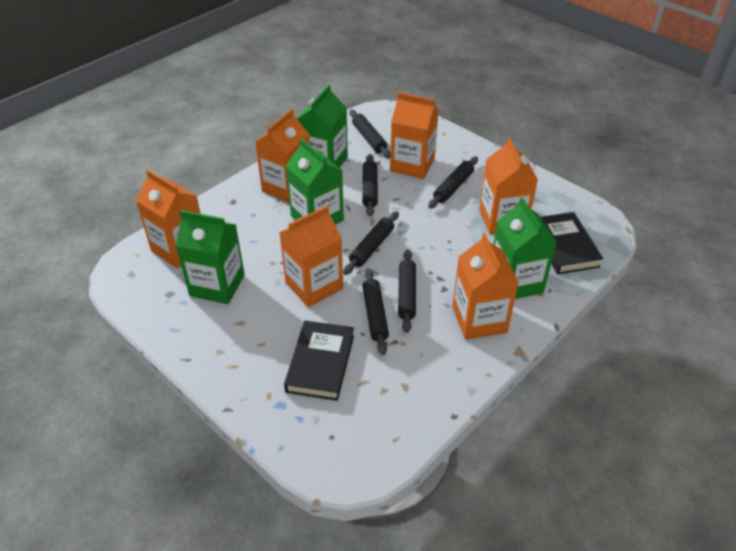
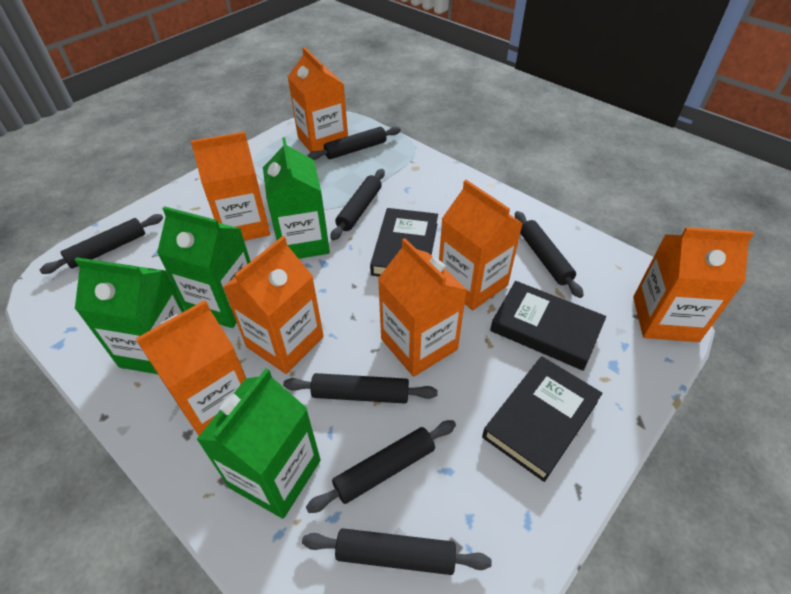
black book: [284,320,354,401] [541,212,603,274] = 2 -> [370,208,438,276] [482,356,603,482] [490,281,606,371] = 3
black rolling pin: [343,211,399,275] [349,109,390,158] [362,154,378,216] [362,268,389,355] [398,250,416,333] [428,156,478,209] = 6 -> [40,214,163,274] [283,373,438,404] [302,528,492,575] [306,420,456,513] [308,126,401,160] [331,169,385,241] [515,211,584,298] = 7
orange carton: [136,170,201,268] [255,109,310,203] [279,206,343,307] [390,92,439,179] [452,233,519,340] [479,138,538,235] = 6 -> [136,300,246,435] [191,132,270,241] [223,236,324,374] [288,47,348,153] [378,238,467,377] [439,180,523,310] [633,227,754,342] = 7

